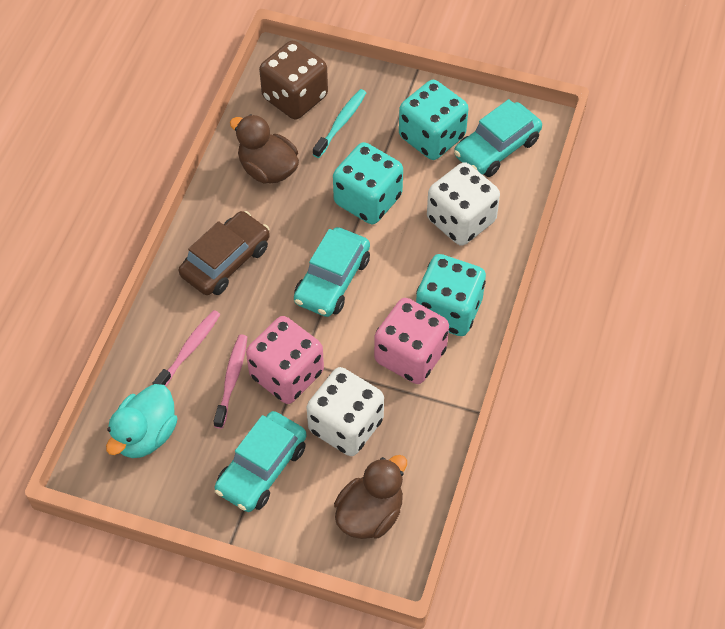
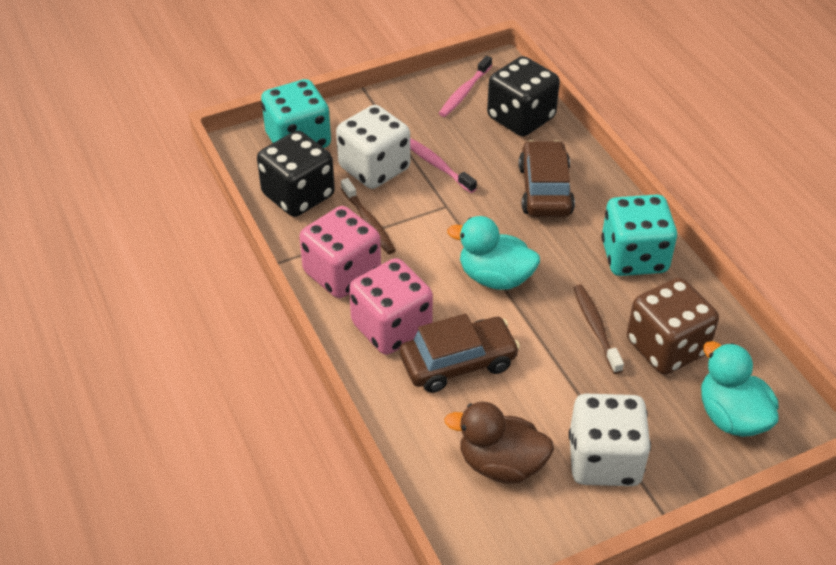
black dice: none = 0 -> [257,131,335,217] [487,56,560,136] = 2
brown car: [179,211,270,295] = 1 -> [400,314,520,393] [519,140,575,217] = 2
brown duck: [230,114,299,183] [334,455,407,539] = 2 -> [445,402,554,483] = 1
brown toothbrush: none = 0 -> [341,178,396,254] [573,284,624,374] = 2
turquoise car: [215,411,307,512] [294,227,370,317] [454,99,542,177] = 3 -> none = 0
turquoise dice: [333,142,403,224] [399,80,469,160] [416,254,486,336] = 3 -> [261,79,331,148] [601,194,677,276] = 2
turquoise duck: [106,384,178,458] = 1 -> [447,216,540,290] [701,341,779,437] = 2
turquoise toothbrush: [313,89,366,158] = 1 -> none = 0

